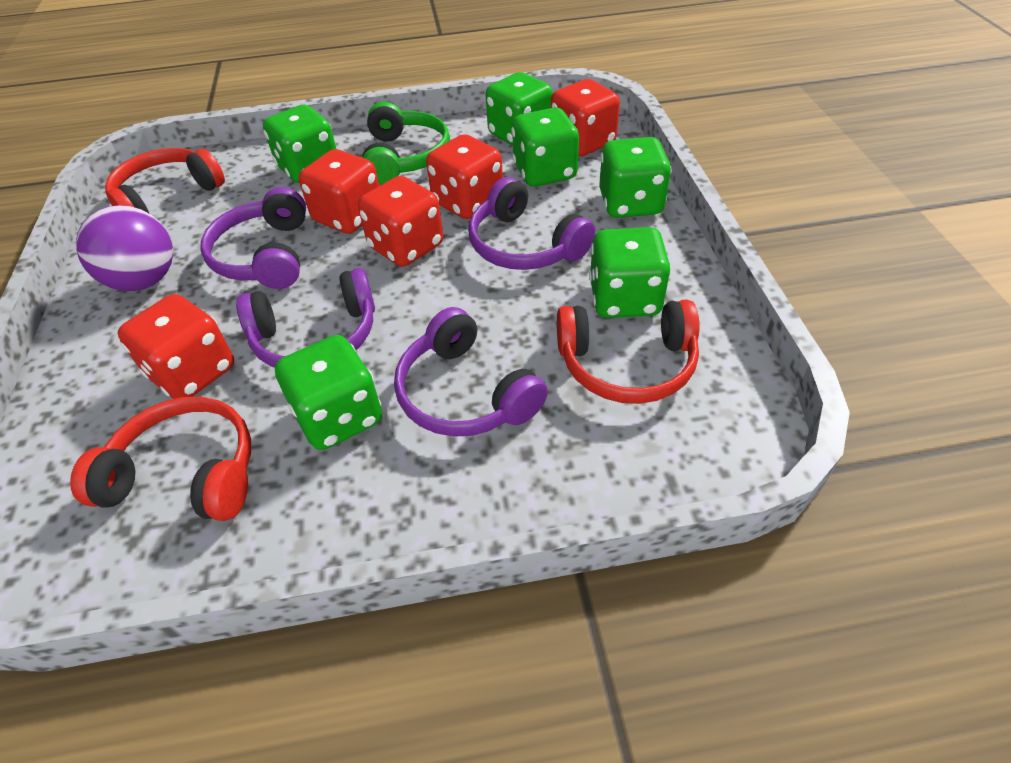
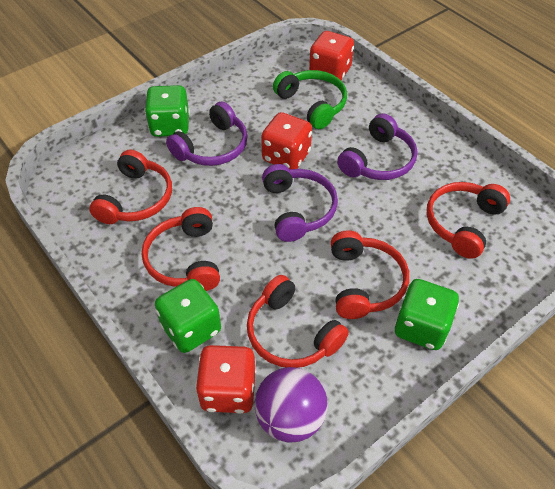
green dice: [263,105,336,183] [275,335,382,450] [486,72,553,146] [511,108,579,187] [589,227,671,318] [599,137,671,218] = 6 -> [145,85,190,137] [155,279,221,353] [394,279,459,350] = 3
purple headphones: [200,187,306,289] [236,268,375,368] [394,307,548,437] [468,177,595,270] = 4 -> [166,101,248,166] [262,164,338,242] [337,113,417,180] = 3
red dice: [118,294,234,399] [299,149,379,234] [358,176,443,267] [426,134,503,219] [551,79,620,156] = 5 -> [195,345,256,414] [261,112,312,169] [309,31,354,80] = 3
red headphones: [70,397,251,521] [105,148,225,213] [557,300,699,404] = 3 -> [89,150,172,224] [142,207,220,291] [247,275,349,368] [331,230,409,319] [427,182,510,259] = 5

